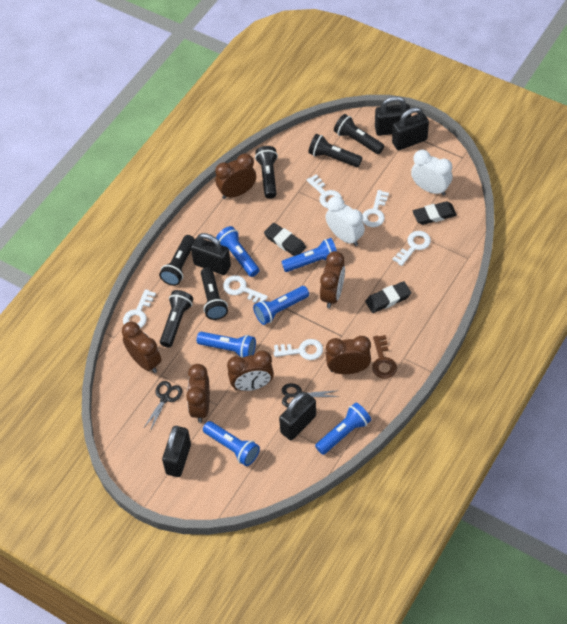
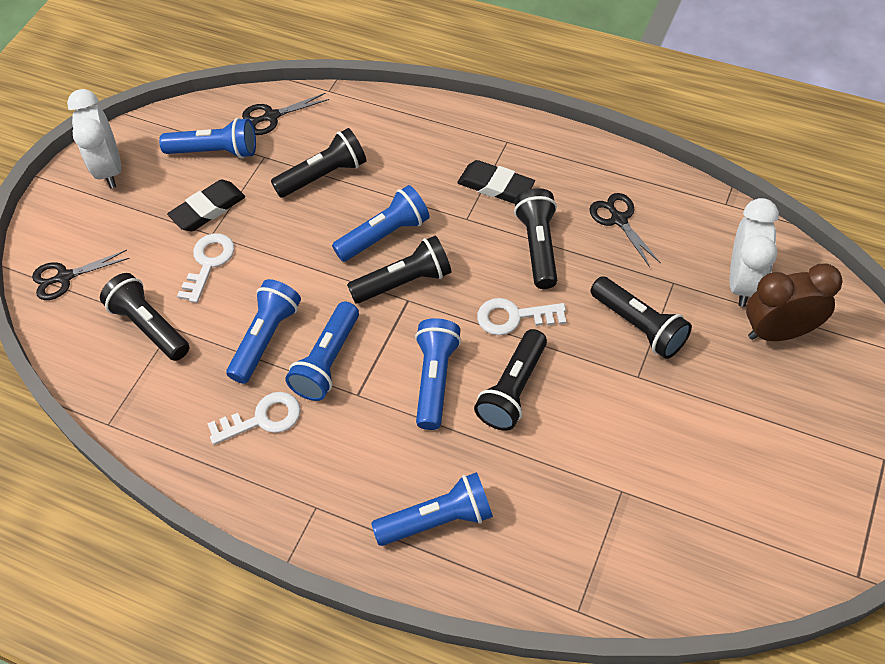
black eraser: [264,223,306,256] [365,281,411,313] [413,201,457,225] = 3 -> [167,180,245,231] [457,160,535,204] = 2
black padlock: [162,426,191,477] [191,233,231,275] [279,392,316,440] [375,96,411,136] [392,107,429,150] = 5 -> none = 0
black scissors: [143,381,182,431] [282,383,339,407] = 2 -> [32,250,130,300] [242,93,329,135] [589,193,661,267] = 3
brown clock: [122,322,161,373] [186,364,210,423] [215,153,256,199] [227,351,274,391] [320,251,345,308] [326,336,371,374] = 6 -> [746,264,843,341] = 1
brown key: [372,335,397,379] = 1 -> none = 0
white key: [123,289,156,328] [223,275,268,303] [274,339,323,360] [307,175,342,208] [362,190,389,227] [393,231,431,266] = 6 -> [177,233,234,303] [207,392,301,445] [477,298,566,335] = 3

